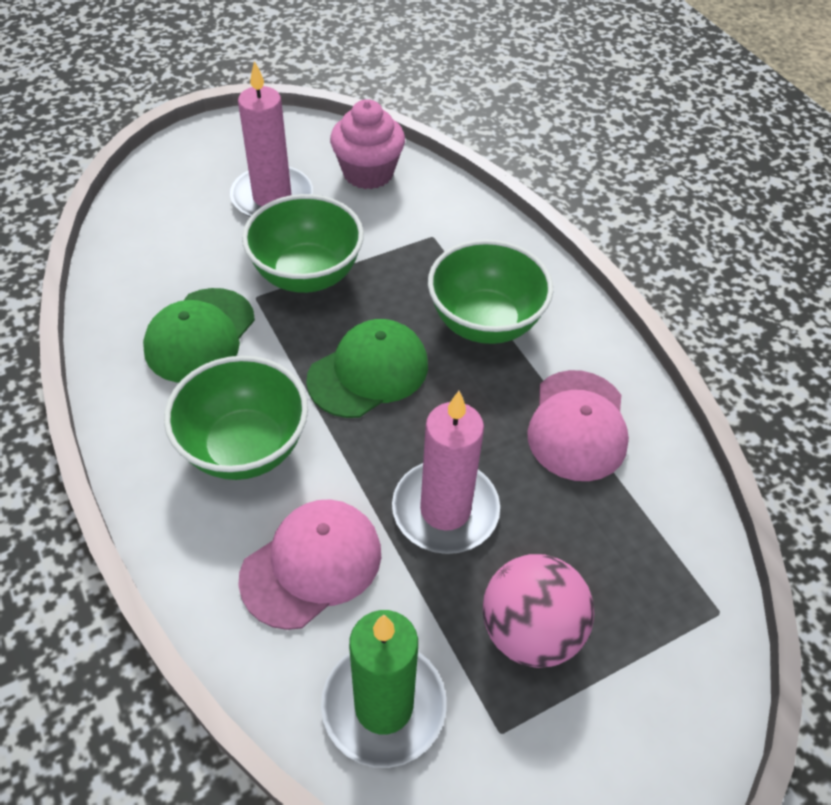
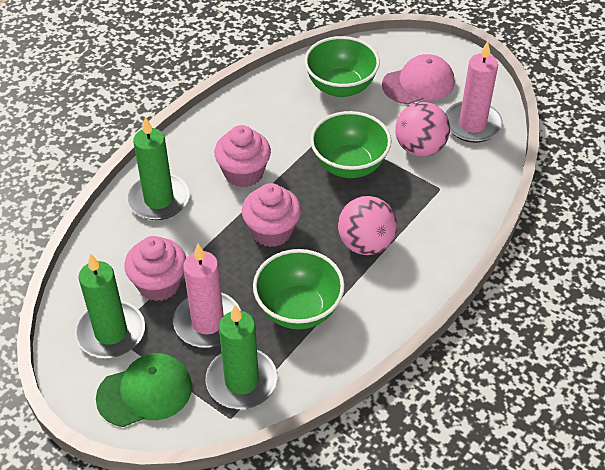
green candle: [321,610,446,768] = 1 -> [75,253,145,358] [127,117,190,220] [206,305,278,409] = 3
green cap: [143,288,255,383] [306,319,428,418] = 2 -> [96,353,192,427] = 1
pink ball: [483,554,594,668] = 1 -> [338,196,397,255] [395,102,450,157] = 2
pink cap: [238,499,381,630] [527,370,629,481] = 2 -> [382,54,455,104] = 1
pink cupcake: [330,99,405,189] = 1 -> [124,236,186,301] [214,125,271,187] [242,183,301,247] = 3

